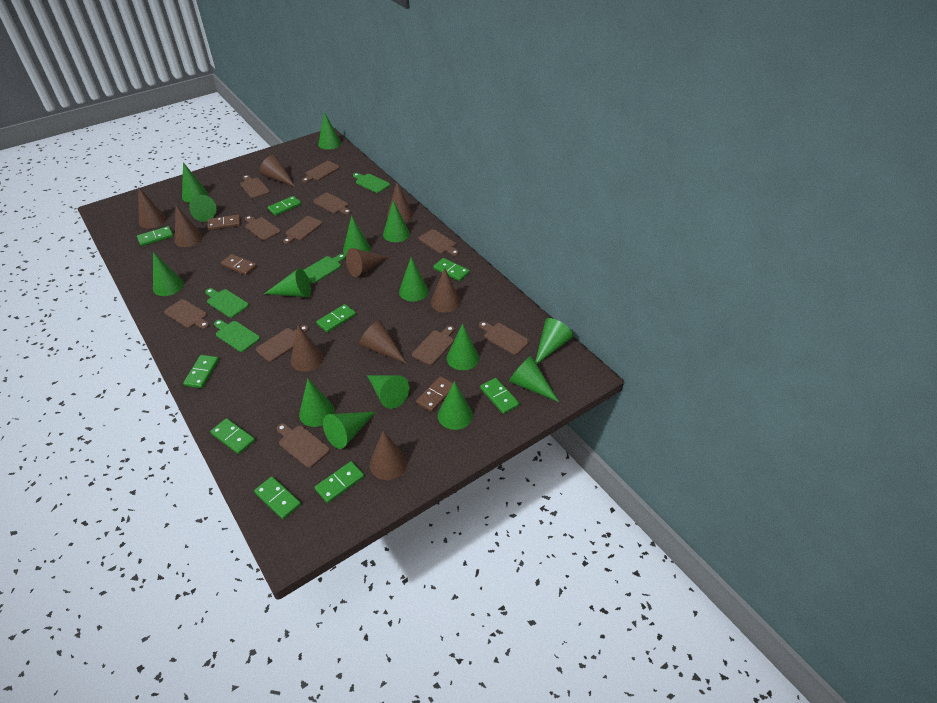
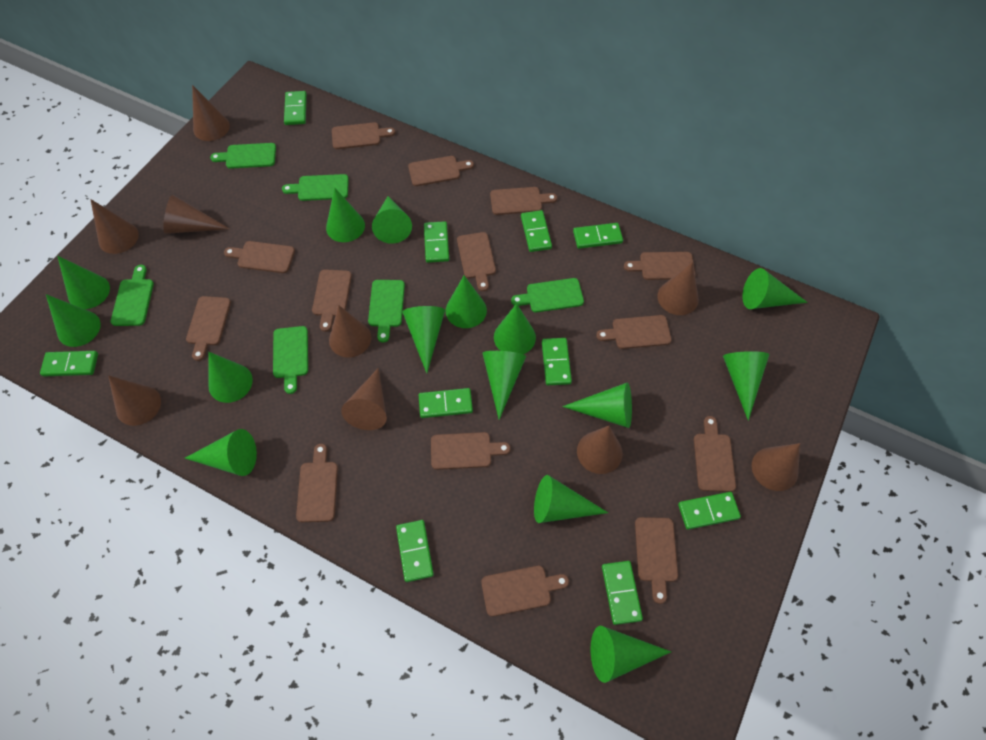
brown cutting board: [164,299,209,329] [241,175,270,199] [245,216,281,241] [256,325,309,362] [276,423,330,468] [283,216,323,244] [302,161,340,183] [313,193,351,215] [412,326,455,365] [419,229,459,256] [479,321,529,355] = 11 -> [186,296,231,361] [224,241,295,273] [296,444,338,522] [312,270,352,332] [332,122,395,149] [408,156,474,186] [431,432,511,470] [457,232,496,291] [481,566,569,617] [490,187,557,215] [596,315,672,349] [624,252,695,280] [635,517,678,604] [694,416,736,492] = 14
brown domino: [207,215,240,230] [221,254,257,276] [416,376,453,412] = 3 -> none = 0
green cutting board: [205,288,249,318] [214,320,260,352] [304,254,346,283] [353,173,390,193] = 4 -> [111,265,154,326] [210,143,276,169] [273,326,308,394] [282,174,349,201] [368,280,405,343] [511,278,584,312] = 6
green domino: [137,226,174,246] [183,355,219,388] [210,418,255,454] [254,476,301,519] [268,196,301,216] [315,461,364,503] [316,304,356,333] [433,258,470,281] [480,378,520,414] = 9 -> [40,351,98,377] [284,91,307,125] [396,520,434,582] [419,388,473,418] [424,221,449,263] [521,210,552,252] [542,338,572,385] [573,223,623,249] [602,561,643,625] [678,492,741,530] = 10

